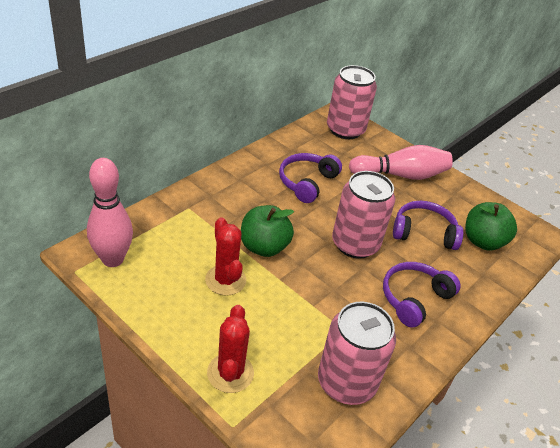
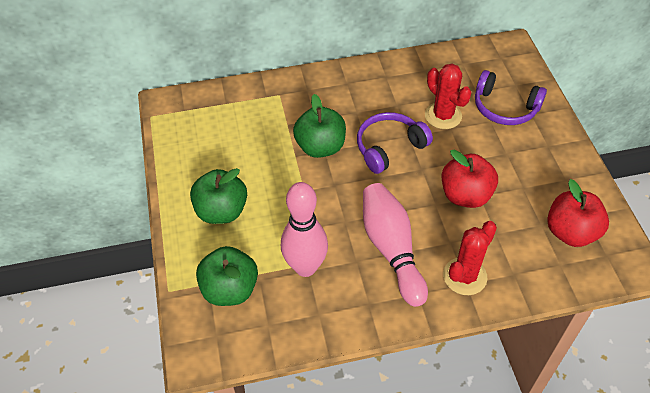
green apple: [241,205,294,257] [465,202,517,251] = 2 -> [190,168,247,224] [196,246,258,306] [293,94,346,158] = 3
pink can: [318,302,396,405] [327,65,377,139] [332,171,395,259] = 3 -> none = 0
purple headphones: [279,153,342,203] [383,262,461,328] [393,201,463,250] = 3 -> [357,112,433,174] [475,70,547,125] = 2
red apple: none = 0 -> [442,150,498,208] [547,179,609,247] = 2

